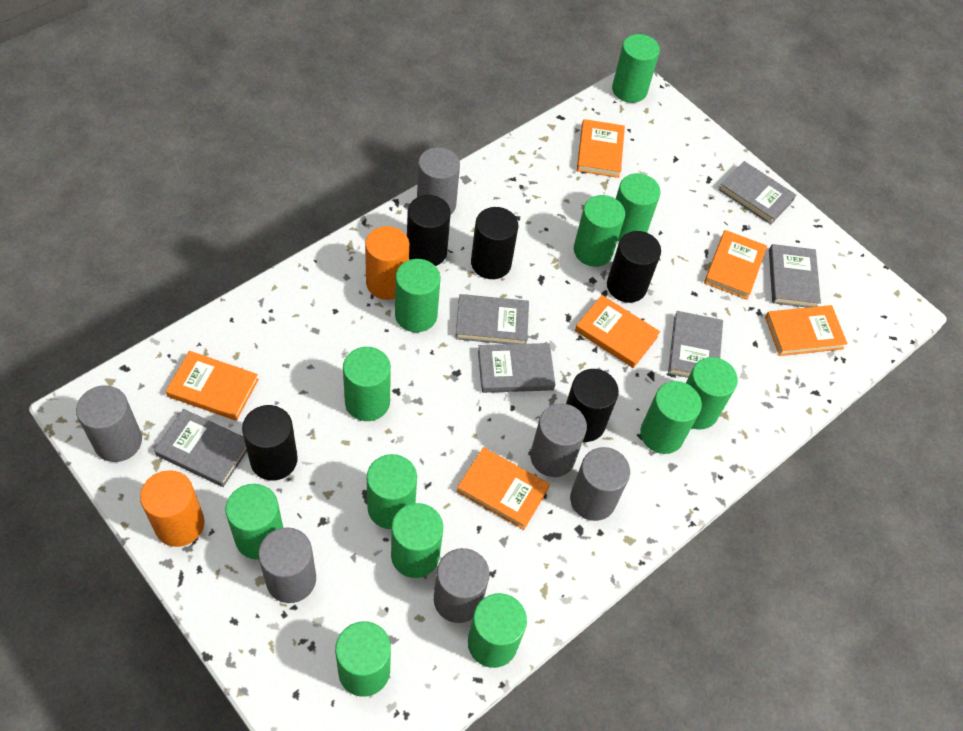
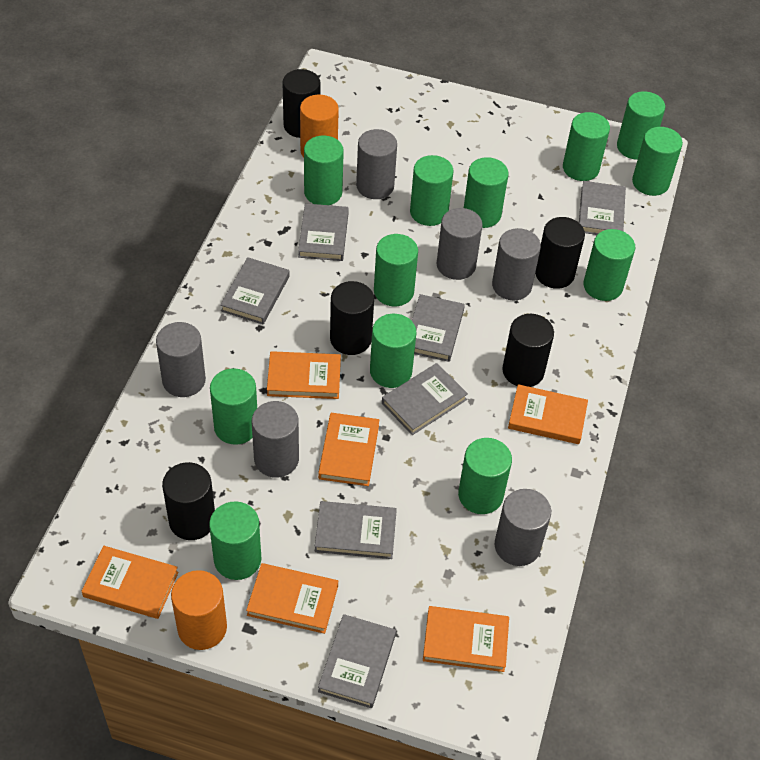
grey book: [154,409,247,487] [455,294,529,344] [478,343,555,393] [668,311,723,378] [718,161,796,225] [769,244,821,308] = 6 -> [220,257,290,324] [298,203,349,261] [315,501,397,559] [318,614,396,708] [382,363,468,435] [412,294,465,362] [579,181,626,235] = 7

